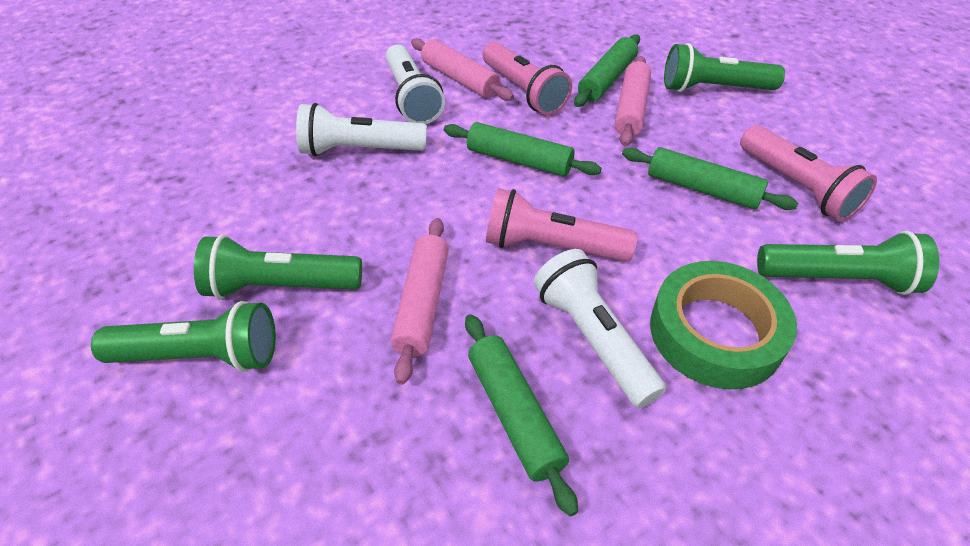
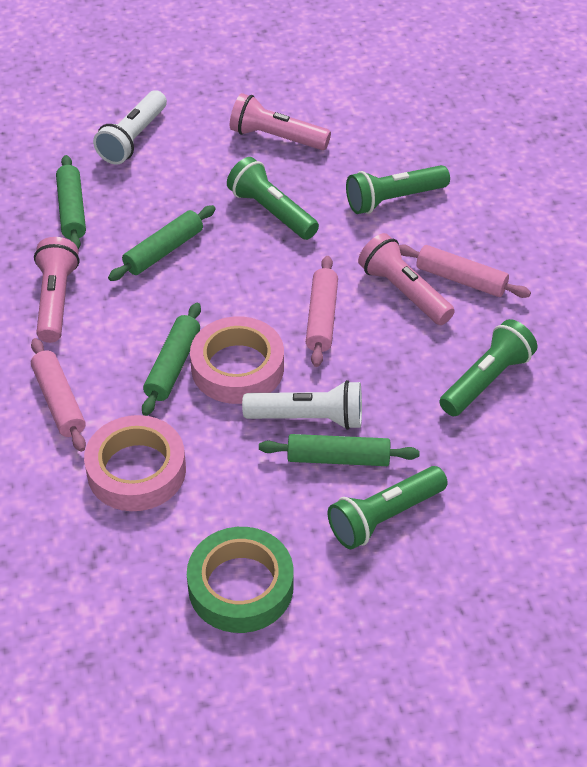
pink tape: none = 0 -> [84,415,186,511] [190,316,284,404] = 2
white flashlight: [296,103,427,156] [386,44,445,124] [534,249,666,408] = 3 -> [93,90,167,165] [242,380,362,430] = 2

